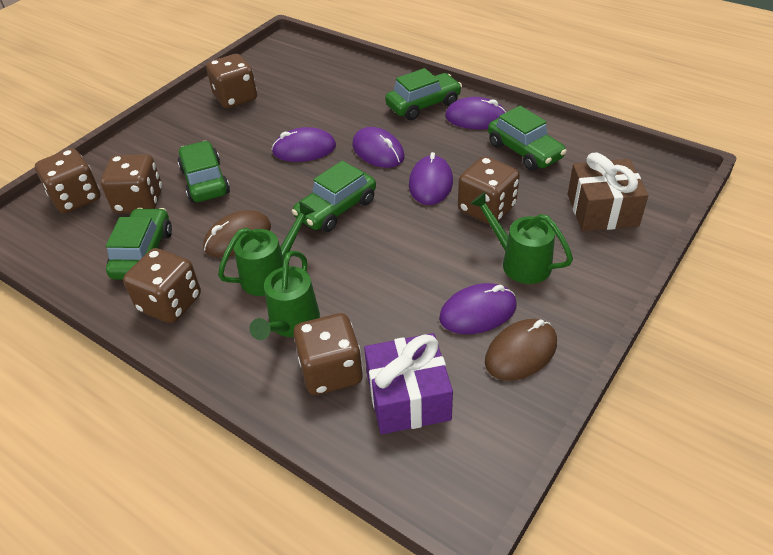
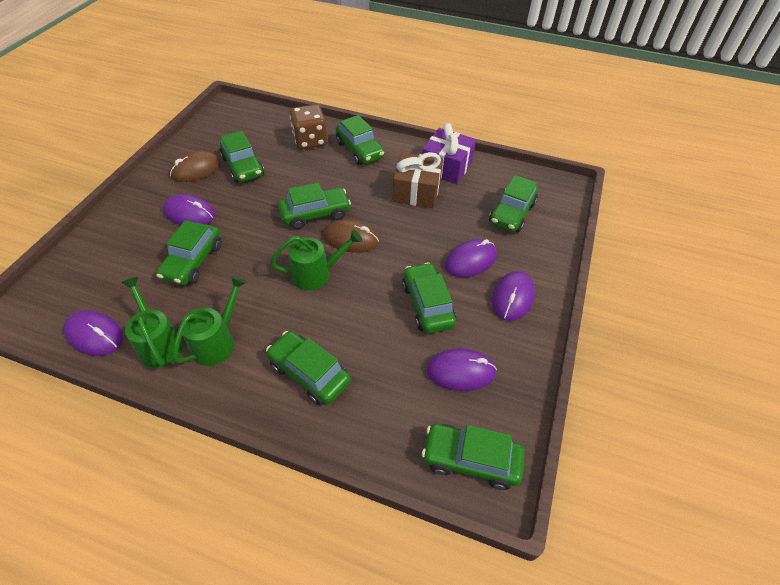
brown dice: [35,148,101,213] [101,154,162,213] [123,248,201,323] [206,54,257,109] [293,313,363,395] [458,156,520,224] = 6 -> [290,105,327,149] = 1
green car: [106,208,172,280] [178,141,230,203] [292,161,376,232] [385,68,462,120] [488,106,567,171] = 5 -> [156,220,222,285] [220,131,264,183] [266,331,351,405] [278,183,351,229] [335,115,384,165] [402,262,456,333] [422,424,525,490] [489,175,538,232] = 8

